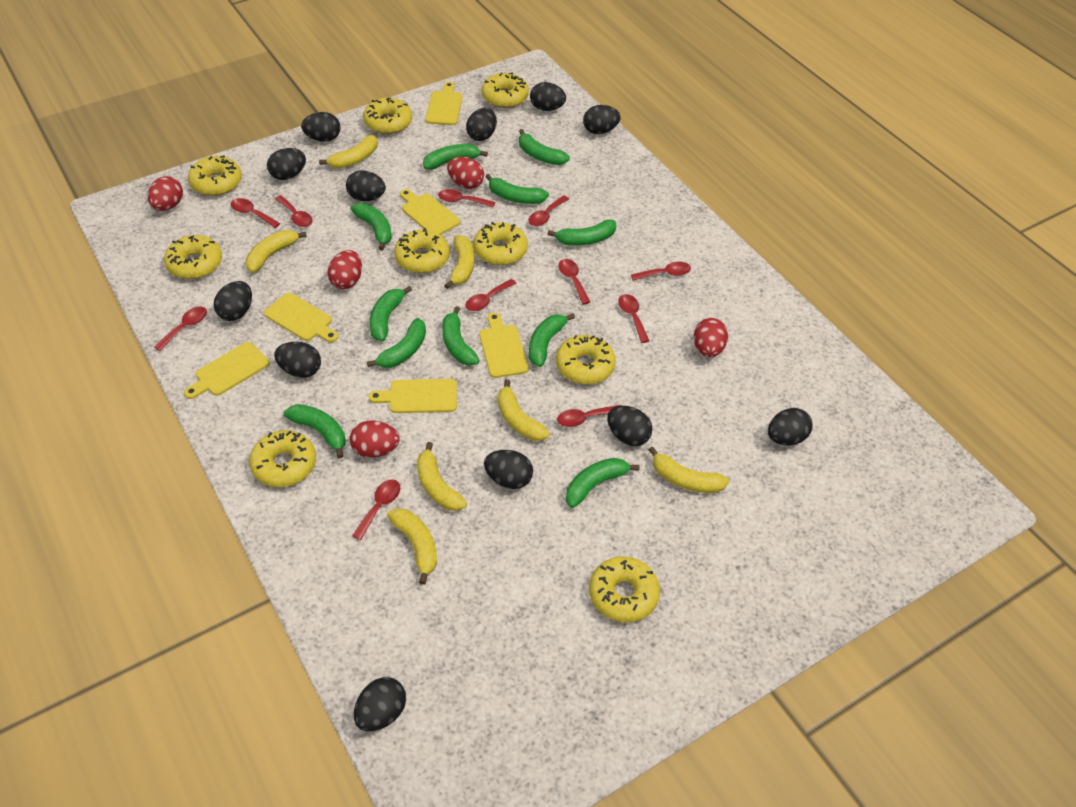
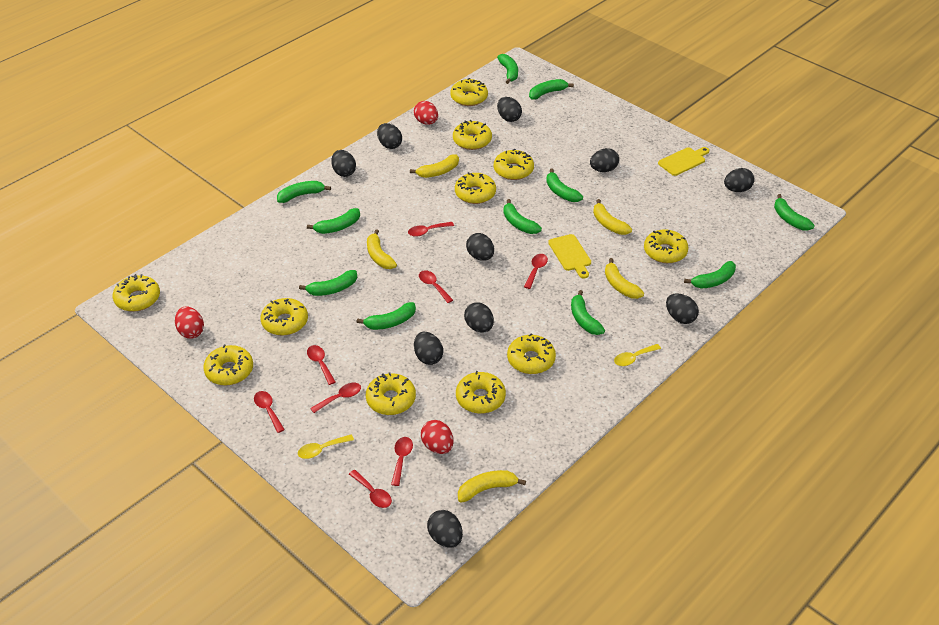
black egg: [214,281,252,321] [267,148,306,180] [274,342,321,378] [301,112,341,142] [346,170,386,201] [354,677,406,731] [466,108,497,141] [484,450,533,489] [530,82,566,111] [583,105,620,134] [607,406,652,446] [768,408,813,445] = 12 -> [331,150,356,177] [377,123,402,149] [414,332,443,365] [427,510,463,548] [464,302,494,332] [466,233,494,261] [497,97,522,122] [590,148,619,172] [666,293,699,324] [724,168,755,192] = 10
red egg: [148,176,183,211] [327,250,362,289] [350,421,400,458] [447,157,484,189] [694,318,728,357] = 5 -> [175,307,204,339] [414,101,438,125] [421,420,453,454] = 3
red spoon: [154,307,207,351] [231,198,280,228] [275,195,312,227] [352,479,400,540] [438,189,495,208] [466,279,517,311] [529,195,569,226] [557,405,621,427] [558,259,590,304] [619,294,649,343] [631,262,691,281] = 11 -> [254,391,285,433] [307,345,336,385] [310,383,361,413] [349,470,392,508] [391,437,413,486] [408,222,454,237] [419,270,453,303] [524,254,548,289] = 8
yellow banana: [246,230,307,273] [319,135,377,168] [387,508,437,585] [417,442,467,511] [444,235,475,289] [498,379,550,441] [649,446,729,493] = 7 -> [367,229,397,269] [410,154,459,178] [458,470,526,503] [593,199,632,235] [605,258,644,299] = 5
yellow cutting board: [184,342,270,399] [264,293,338,343] [368,379,457,413] [400,189,460,235] [425,82,462,125] [479,312,528,378] = 6 -> [548,234,591,278] [658,147,709,176] = 2
yellow donut: [164,235,222,279] [188,155,242,196] [249,430,316,487] [363,98,412,134] [394,228,450,273] [473,222,528,265] [482,72,529,108] [556,335,616,384] [589,556,660,622] = 9 -> [113,274,160,312] [203,345,253,385] [261,298,308,336] [366,373,416,415] [450,78,488,106] [453,120,492,150] [455,172,496,204] [456,371,506,414] [494,149,534,180] [507,333,556,374] [644,229,688,263] = 11
yellow spoon: none = 0 -> [298,435,354,459] [614,344,661,366] = 2

